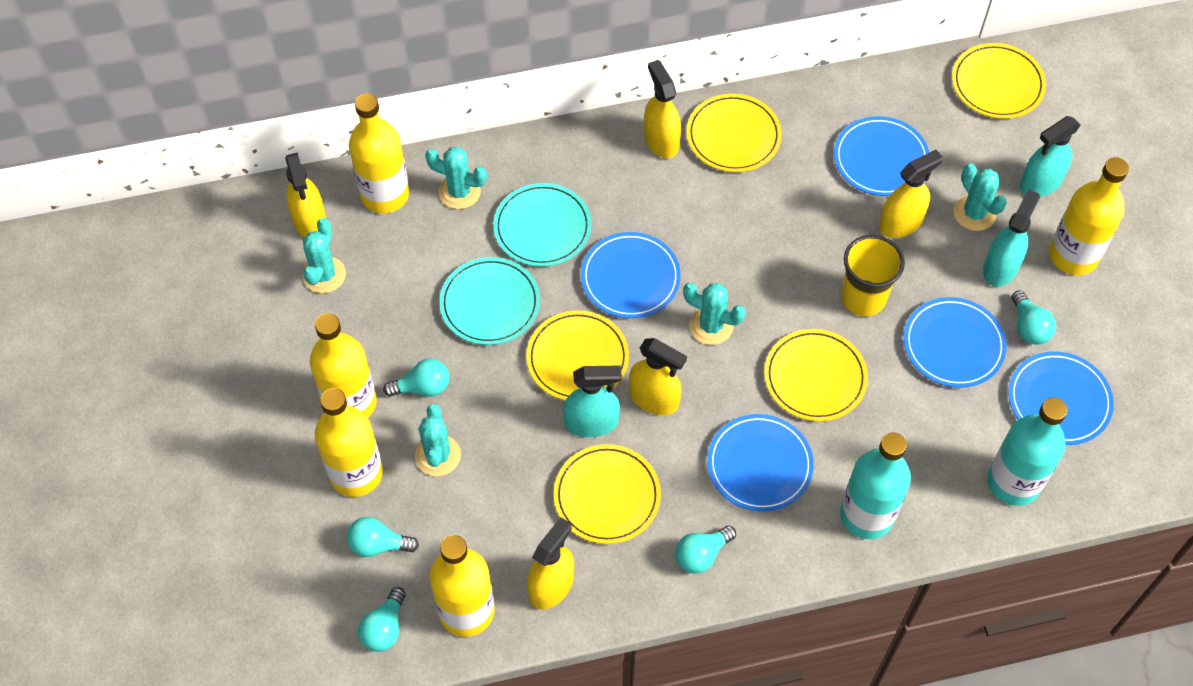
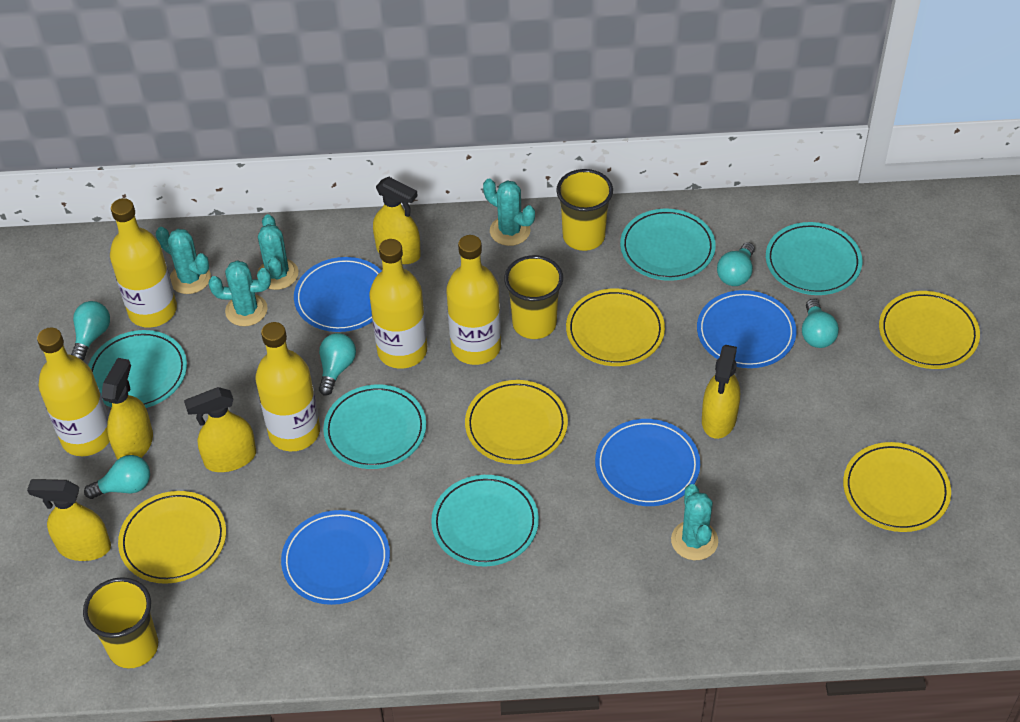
blue plate: [581,232,681,318] [707,414,814,512] [834,116,929,196] [904,297,1007,388] [1008,351,1114,445] = 5 -> [281,510,390,605] [294,257,382,332] [595,419,700,506] [697,290,797,368] = 4
turquoise bottle: [840,433,911,539] [987,397,1068,506] = 2 -> none = 0
turquoise plate: [439,257,540,345] [493,183,592,267] = 2 -> [88,330,187,408] [323,385,426,469] [431,475,539,566] [620,209,716,281] [766,222,862,295] = 5
turquoise spray bottle: [563,365,622,437] [983,189,1040,287] [1020,116,1081,197] = 3 -> none = 0
yellow cup: [841,235,905,317] = 1 -> [83,577,158,668] [504,255,563,339] [556,169,613,251] = 3

